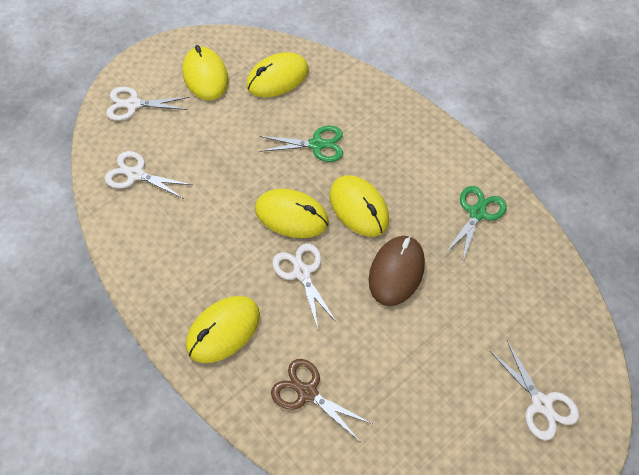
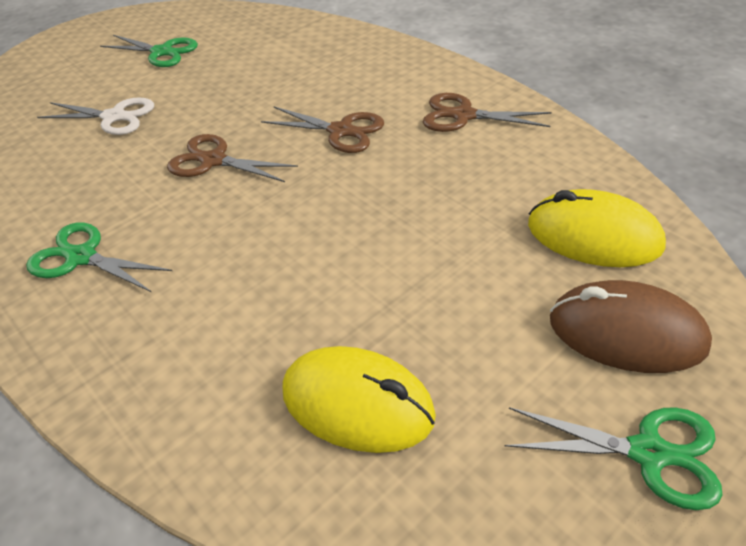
brown scissors: [271,359,372,441] = 1 -> [167,134,298,182] [261,106,384,153] [423,93,552,132] = 3
green scissors: [259,126,343,162] [444,186,507,263] = 2 -> [26,222,172,292] [100,35,198,67] [505,407,723,510] = 3
white scissors: [105,151,192,199] [106,87,190,121] [272,243,337,328] [490,341,579,440] = 4 -> [37,97,154,135] = 1
yellow mouse: [183,45,228,100] [186,296,260,363] [247,52,308,97] [255,189,329,238] [330,175,389,237] = 5 -> [283,346,436,453] [528,189,666,267] = 2

